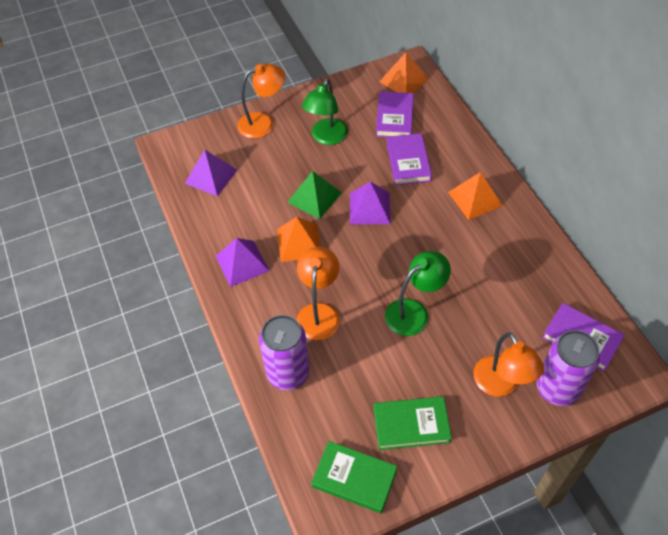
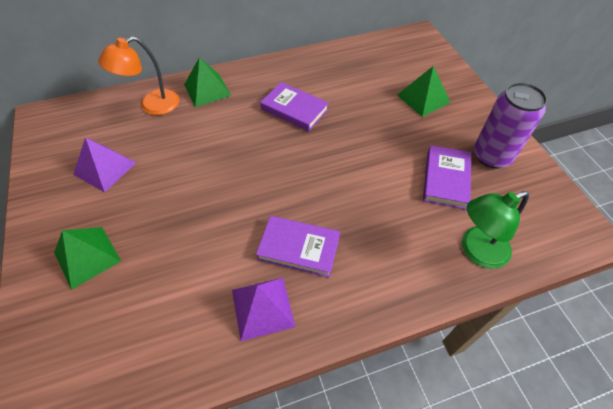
green book: [311,441,397,513] [374,396,452,450] = 2 -> none = 0
green lamp: [302,78,348,145] [385,251,451,336] = 2 -> [462,191,529,269] = 1
green pyramid: [287,171,342,219] = 1 -> [54,227,121,290] [184,57,231,107] [397,66,450,117] = 3
orange lamp: [237,63,285,139] [297,247,340,340] [473,333,544,396] = 3 -> [98,36,179,115] = 1
orange pyramid: [277,217,321,262] [379,52,429,93] [448,172,503,220] = 3 -> none = 0
purple can: [259,315,310,390] [537,330,600,406] = 2 -> [474,82,547,169] = 1
purple pyramid: [185,150,237,197] [216,238,269,287] [350,182,391,225] = 3 -> [73,137,136,192] [232,278,295,341] = 2

